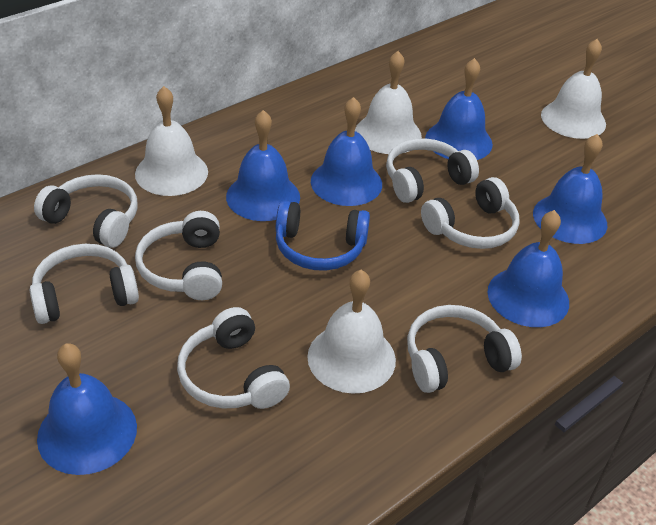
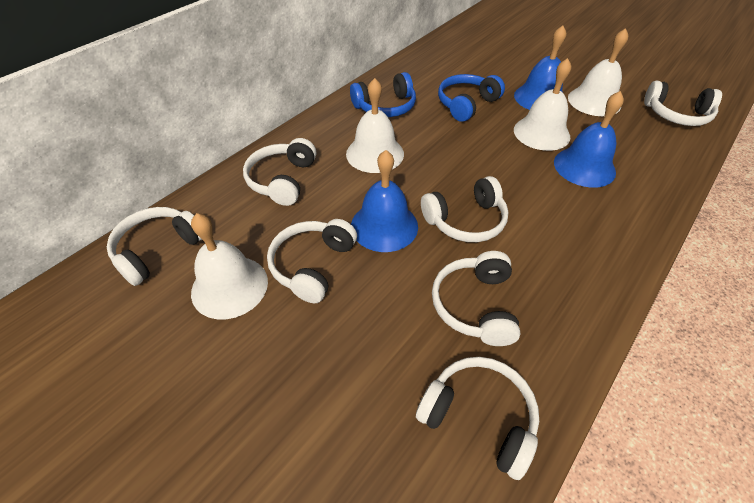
blue bell: [37,343,137,475] [226,110,300,221] [311,97,382,206] [425,58,493,160] [488,210,569,327] [533,134,607,244] = 6 -> [351,150,418,252] [514,25,566,110] [554,91,624,188] = 3
blue headphones: [276,201,370,271] = 1 -> [350,72,416,117] [438,74,505,122] = 2

